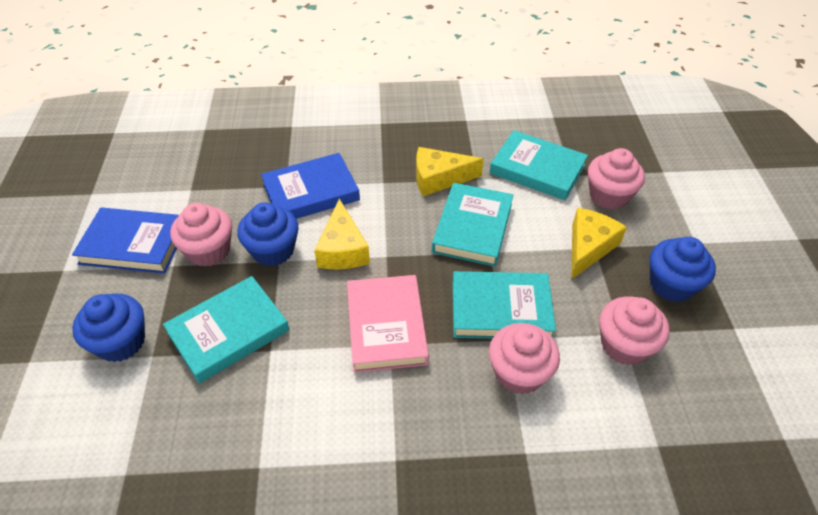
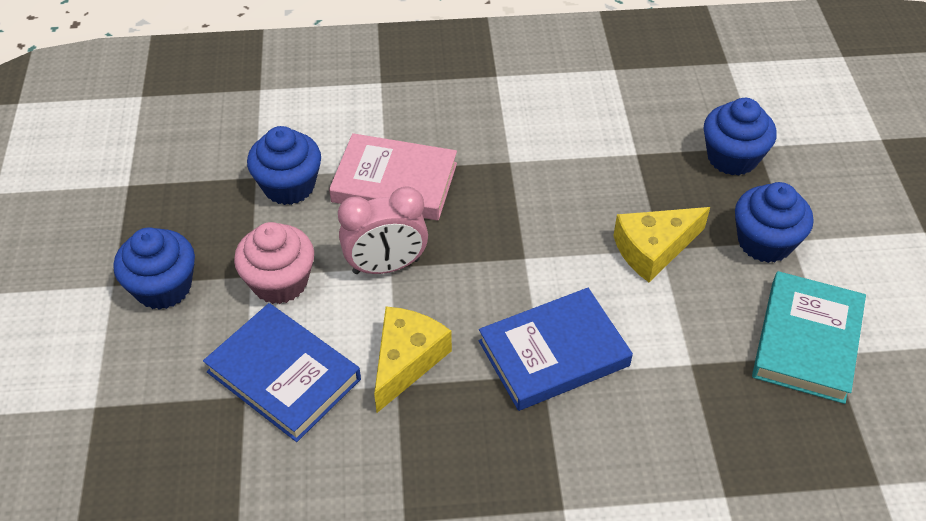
blue cupcake: [72,294,145,362] [237,202,299,266] [650,237,716,302] = 3 -> [113,227,195,310] [247,126,321,205] [704,98,777,176] [735,182,813,263] = 4
pink clock: none = 0 -> [338,186,428,274] = 1
pink cupcake: [170,203,232,267] [489,323,560,394] [588,148,645,209] [599,297,670,365] = 4 -> [234,222,314,304] = 1
turquoise book: [163,276,289,383] [432,183,513,267] [453,271,556,339] [490,130,588,200] = 4 -> [752,271,866,404] = 1
yellow cheese: [314,199,370,269] [416,147,484,196] [571,208,627,280] = 3 -> [374,306,452,413] [613,207,710,282] = 2

